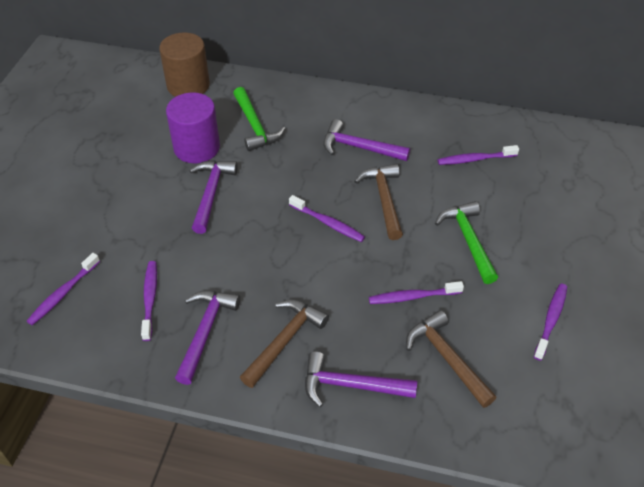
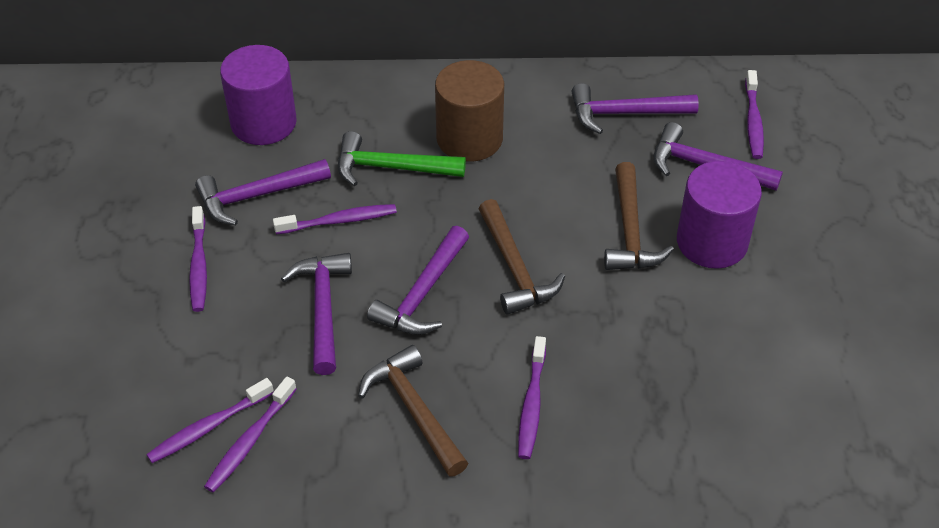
green hammer: [233,87,285,151] [435,201,498,284] = 2 -> [338,131,466,186] = 1
purple cylinder: [166,93,220,163] = 1 -> [220,45,297,145] [677,161,762,269] = 2
purple hammer: [175,291,240,385] [189,160,238,234] [305,351,417,407] [323,119,410,161] = 4 -> [195,159,331,225] [281,253,352,375] [367,226,469,335] [572,83,699,134] [654,122,783,191] = 5

